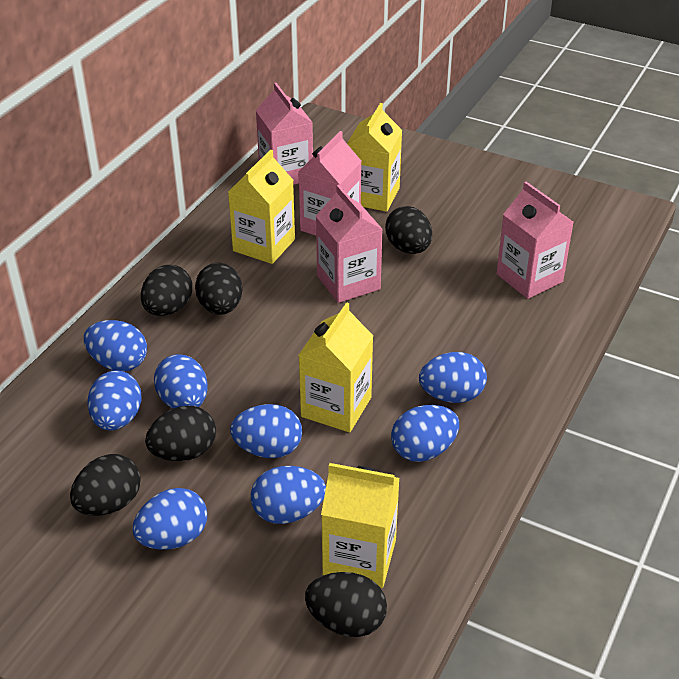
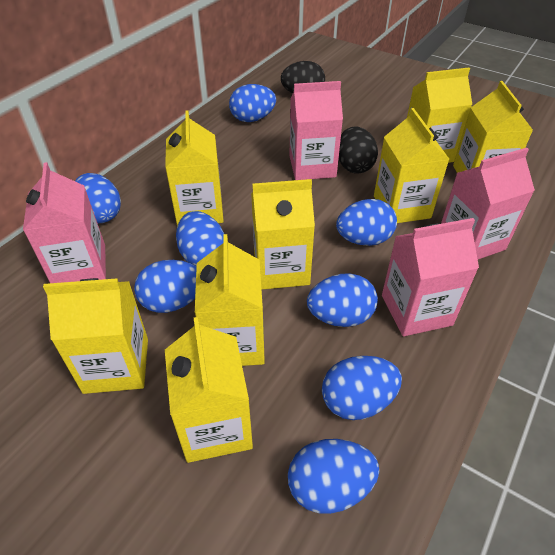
black egg: [70,454,141,516] [141,265,193,316] [145,406,216,461] [195,263,242,315] [305,572,387,637] [385,206,432,254] = 6 -> [281,61,325,93] [339,126,378,174] = 2
yellow carton: [228,150,295,264] [299,302,373,433] [321,463,400,588] [347,103,402,212] = 4 -> [43,278,148,394] [165,111,224,226] [165,317,253,463] [195,234,265,366] [251,179,315,290] [374,108,449,223] [407,68,472,163] [453,81,533,173] = 8

